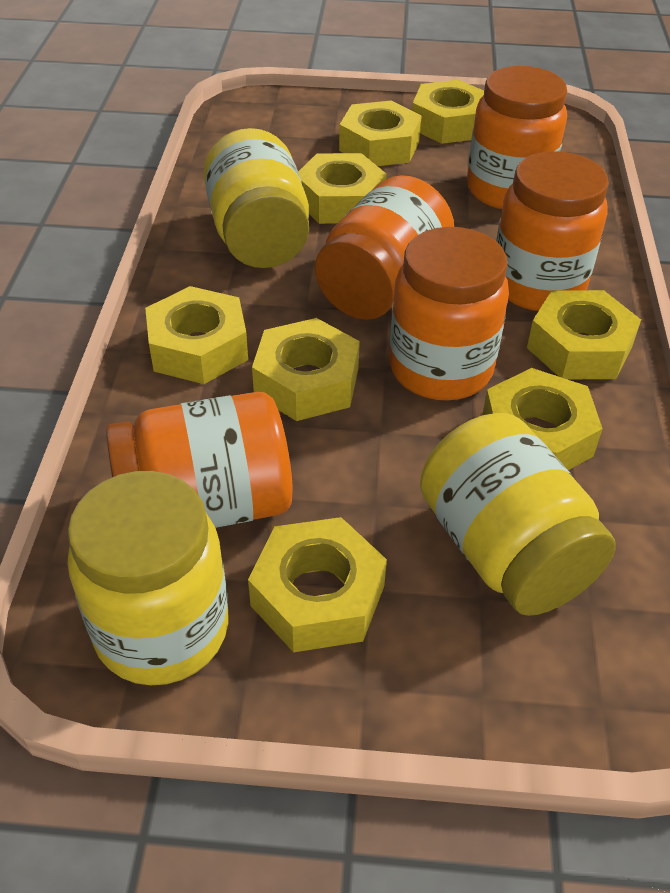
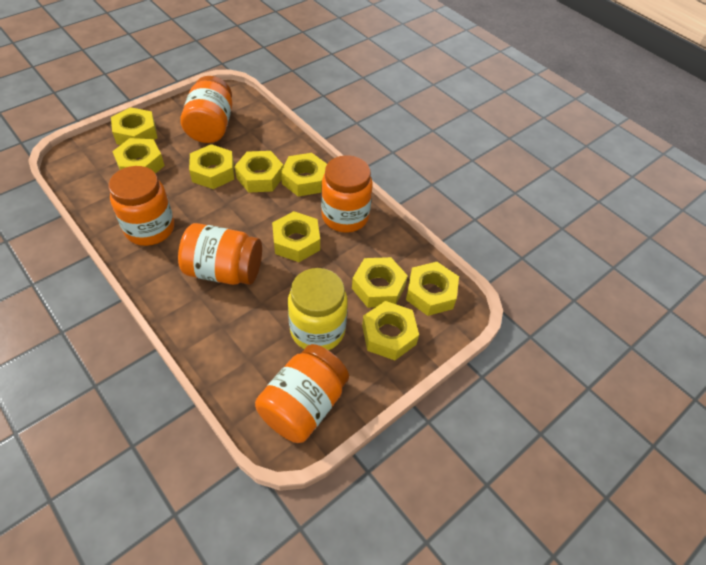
yellow jar: [67,471,228,685] [204,128,309,268] [420,413,616,616] = 3 -> [288,268,348,350] = 1
yellow nut: [145,286,248,384] [248,517,387,652] [252,318,360,421] [298,153,387,224] [339,100,422,166] [412,80,484,144] [482,368,603,470] [527,290,641,379] = 8 -> [111,107,157,145] [112,138,165,173] [189,144,234,189] [235,151,284,193] [272,211,320,262] [281,153,327,197] [352,257,408,308] [362,301,419,360] [406,262,459,316] = 9

